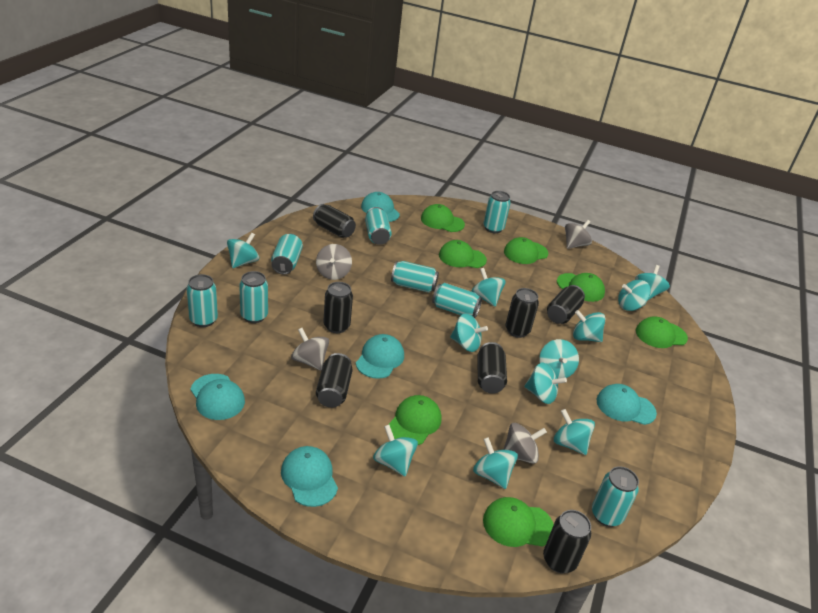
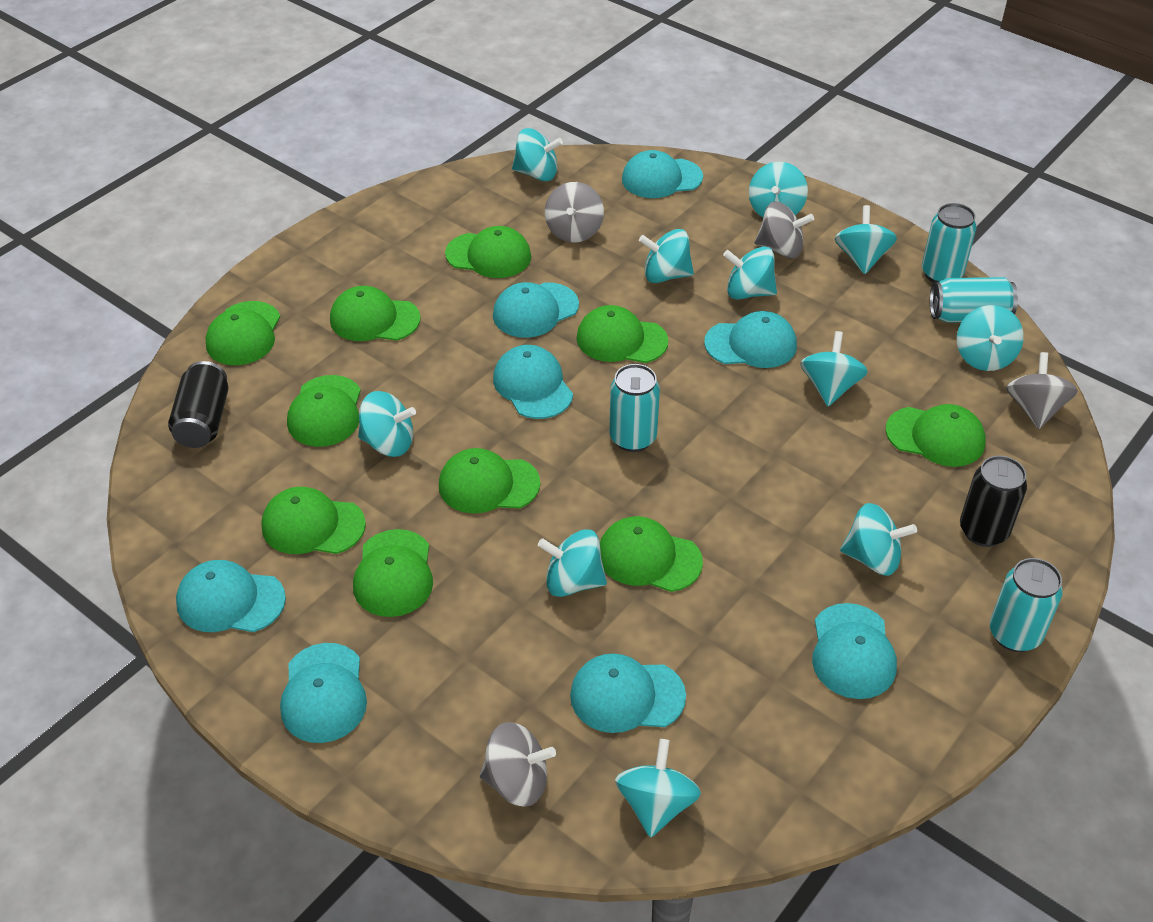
black can: [313,204,356,238] [316,353,353,408] [323,282,353,333] [477,342,507,394] [506,288,539,338] [543,510,591,573] [547,285,585,324] = 7 -> [168,361,228,448] [960,456,1027,547] = 2
green cap: [388,395,442,445] [421,204,465,232] [439,240,487,268] [483,497,554,547] [504,237,548,264] [557,273,605,302] [636,316,688,348] = 7 -> [205,301,280,365] [261,487,366,554] [287,375,361,447] [330,286,421,341] [353,529,433,617] [439,448,540,514] [445,226,531,278] [576,305,668,363] [600,516,703,592] [886,404,986,467] = 10
turquoise can: [187,274,218,327] [239,271,268,323] [271,234,303,275] [365,207,392,245] [391,261,439,293] [432,283,482,318] [484,191,511,233] [592,466,639,527] = 8 -> [609,364,660,452] [922,203,976,282] [930,277,1018,323] [990,558,1063,652] = 4
turquoise cap: [190,374,245,420] [281,446,338,507] [356,334,404,379] [361,192,400,222] [597,384,657,425] = 5 -> [176,560,286,632] [280,643,367,743] [493,282,579,338] [493,345,573,419] [570,653,686,733] [622,150,703,198] [704,311,797,368] [812,603,897,699] = 8

